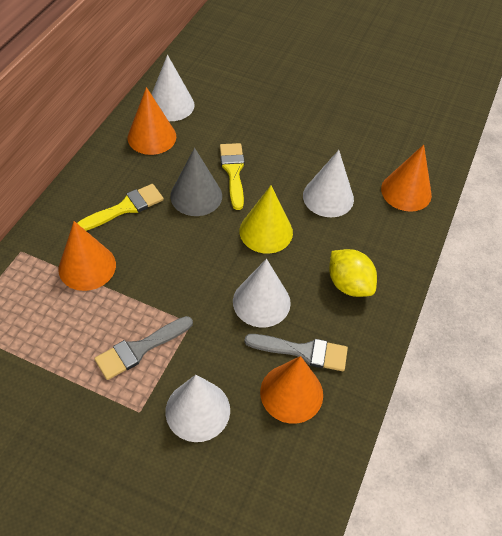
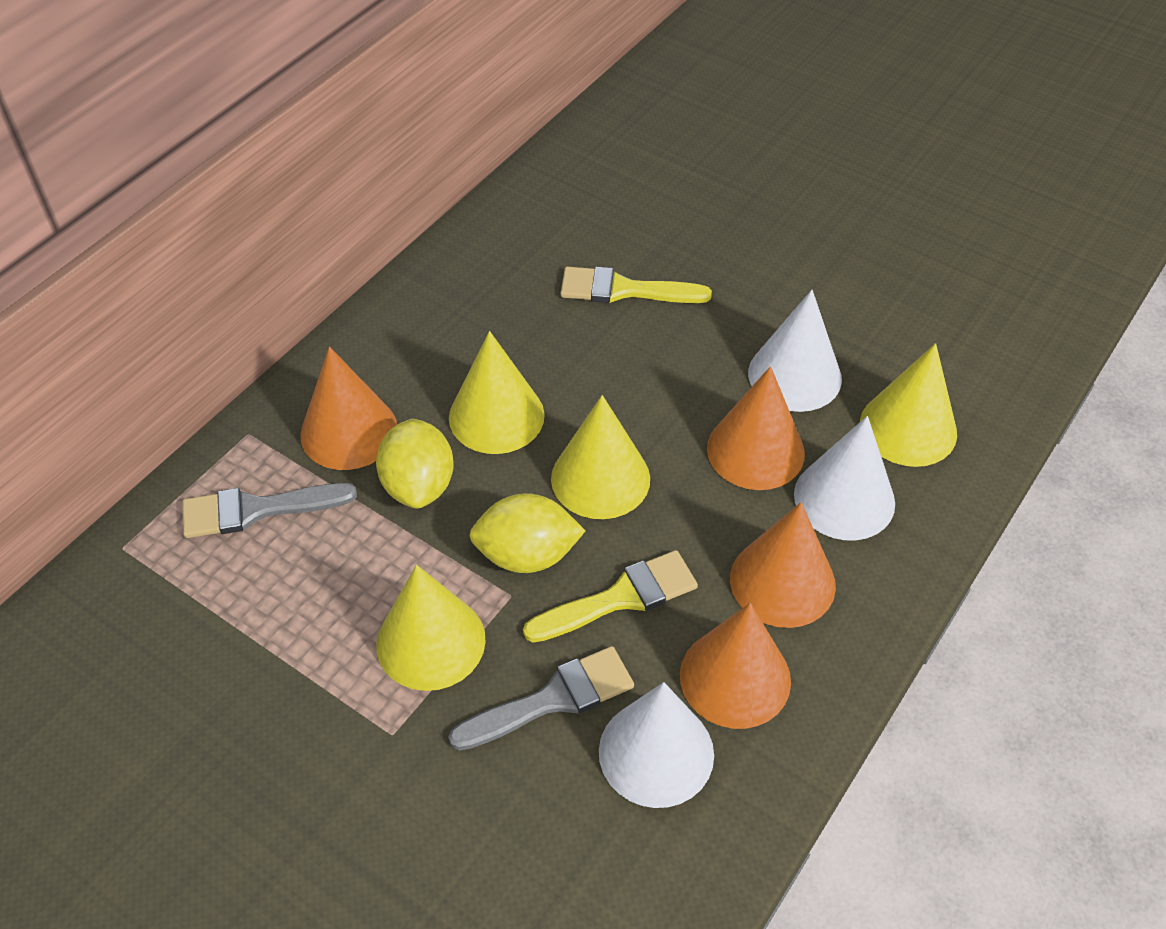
grey cone: [170,148,222,216] = 1 -> none = 0
white cone: [151,55,194,121] [165,375,230,442] [233,259,291,327] [303,150,354,217] = 4 -> [599,682,714,808] [748,290,842,412] [794,416,895,540] = 3
yellow cone: [239,185,293,254] = 1 -> [377,565,486,691] [449,331,545,454] [551,395,650,519] [860,343,957,467] = 4
yellow lemon: [329,249,377,297] = 1 -> [376,418,454,508] [469,493,585,573] = 2

